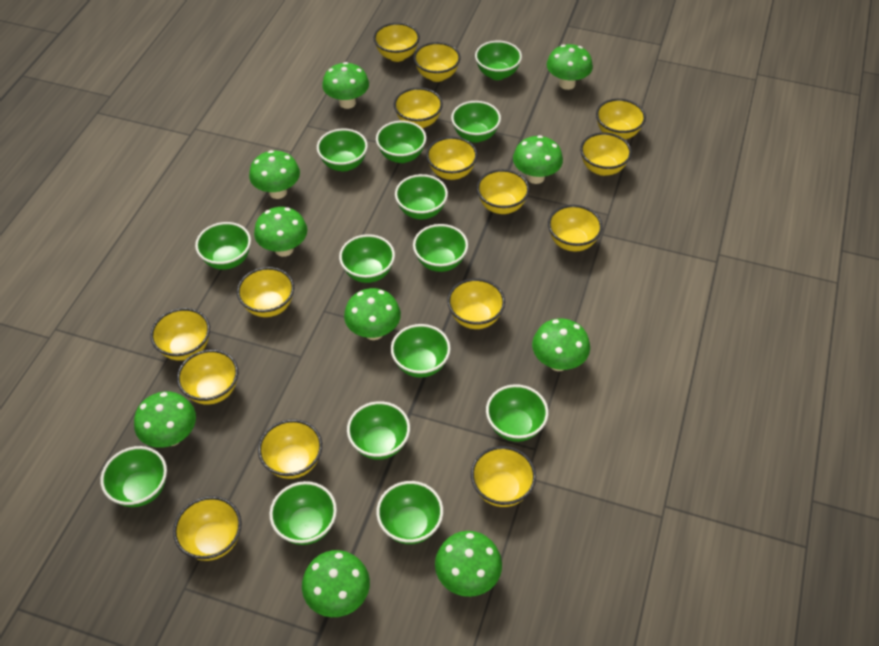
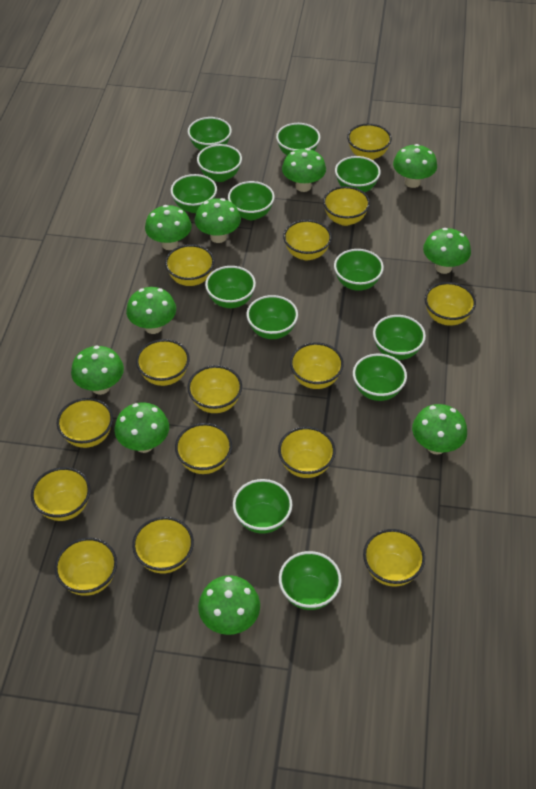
green bowl: [100,446,167,507] [195,222,251,270] [269,481,337,545] [317,128,368,172] [339,234,395,283] [347,401,410,460] [376,121,426,163] [376,481,443,544] [391,324,451,378] [395,174,448,219] [413,224,468,272] [451,101,501,143] [475,41,522,80] [486,384,548,442] = 14 -> [171,174,217,213] [188,117,232,150] [197,144,242,182] [205,266,256,308] [228,181,275,220] [233,479,292,534] [247,295,298,339] [276,123,320,155] [279,551,342,610] [334,249,384,291] [335,156,381,192] [353,354,407,401] [373,315,426,360] = 13

